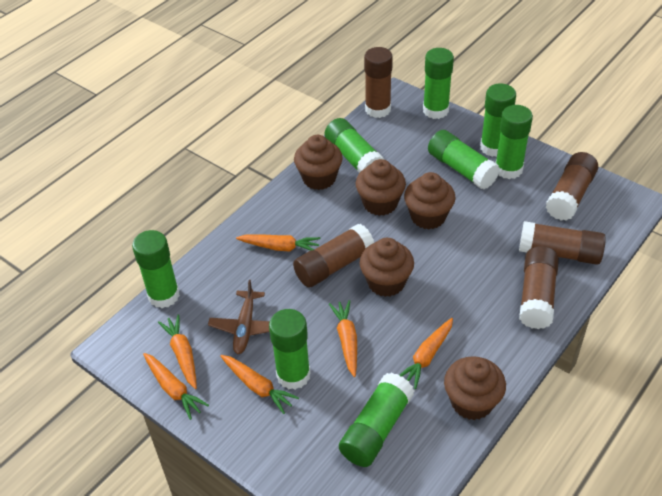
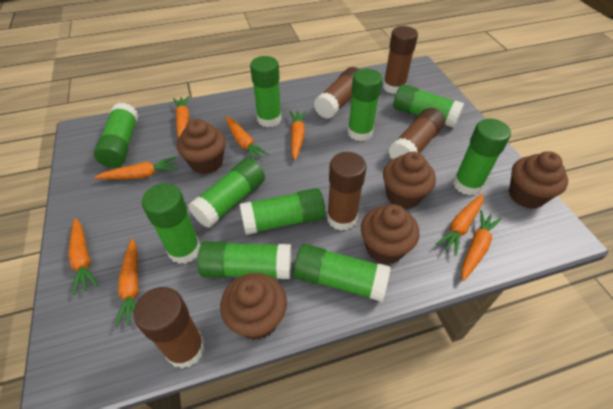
brown plane: [208,280,270,354] = 1 -> none = 0
green glue stick: [132,230,180,308] [269,309,310,390] [325,118,385,173] [339,373,414,467] [423,48,454,119] [428,130,500,189] [480,83,516,157] [495,105,533,179] = 8 -> [94,103,138,168] [142,184,201,264] [188,158,265,228] [197,241,292,279] [240,188,325,235] [250,56,282,127] [293,244,391,302] [348,69,382,141] [393,84,464,128] [453,119,511,196] = 10
orange carrot: [143,353,209,420] [158,314,197,389] [220,355,299,414] [236,234,321,252] [329,300,357,377] [399,318,453,389] = 6 -> [68,218,98,295] [94,157,177,179] [115,239,139,328] [173,96,190,138] [225,117,269,160] [290,111,306,160] [436,194,483,256] [461,210,501,281] = 8

